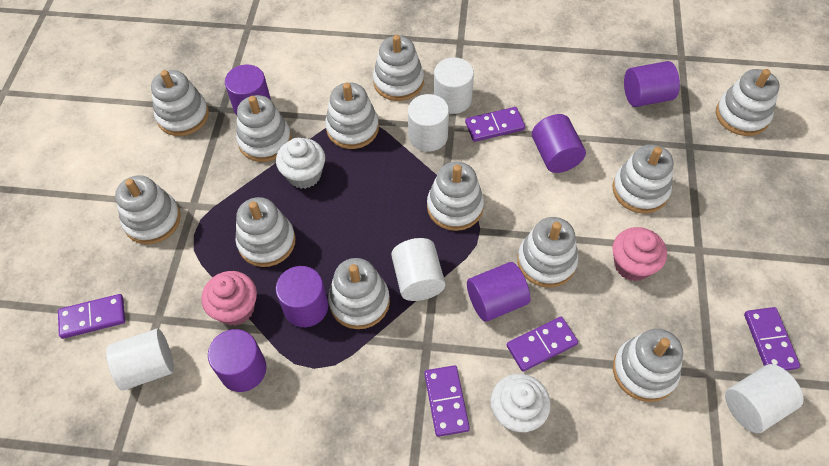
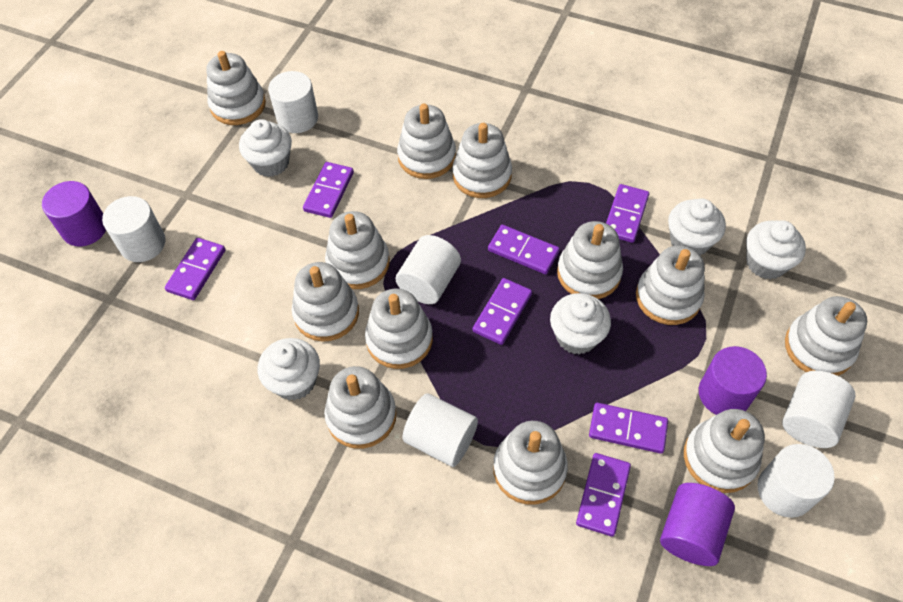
pink cupcake: [201,271,257,326] [612,227,667,281] = 2 -> none = 0
purple cylinder: [208,329,267,392] [225,65,271,115] [276,266,328,327] [467,262,530,322] [532,114,586,173] [624,61,680,107] = 6 -> [42,181,106,247] [660,483,735,566] [699,346,767,415] = 3
purple domino: [58,294,125,339] [424,365,470,437] [465,107,525,142] [507,317,578,371] [744,307,800,371] = 5 -> [165,238,225,300] [303,162,354,218] [473,278,532,345] [488,225,560,274] [576,453,631,537] [589,403,668,454] [606,184,649,243] = 7
white cupcake: [276,138,325,189] [491,374,551,432] = 2 -> [239,119,292,177] [258,338,320,401] [550,293,611,354] [668,199,726,255] [746,220,806,280] = 5
white cylinder: [106,329,174,391] [391,238,445,301] [408,94,449,152] [434,57,474,114] [725,364,804,433] = 5 -> [102,196,166,262] [268,71,318,133] [396,235,461,304] [402,394,478,467] [757,444,835,518] [782,371,856,448] = 6

